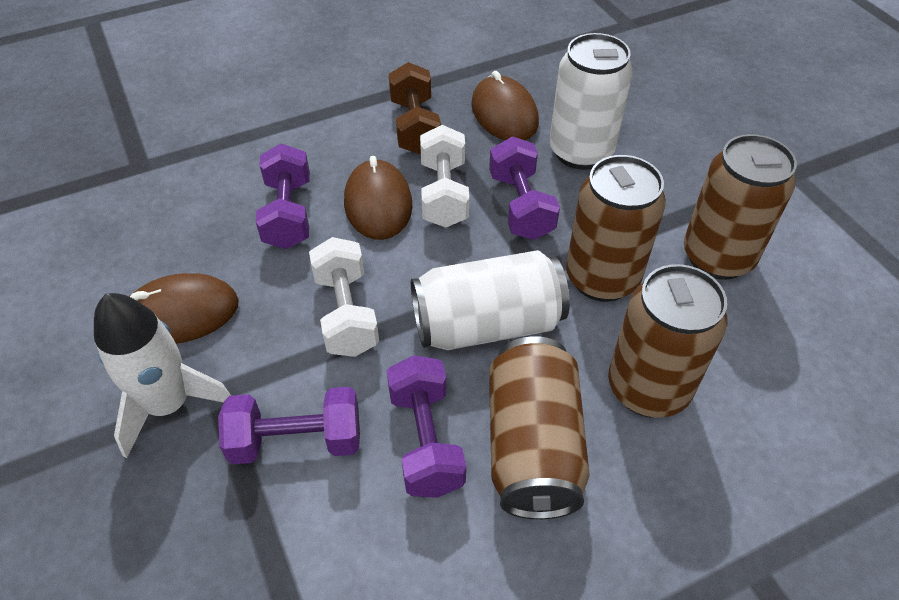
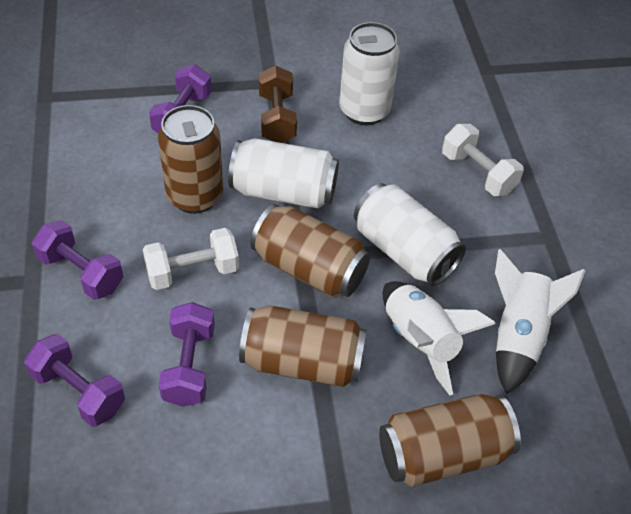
brown mouse: [129,273,239,344] [344,156,413,240] [471,71,539,140] = 3 -> none = 0
white can: [411,250,570,350] [550,33,633,170] = 2 -> [228,138,339,209] [339,22,400,125] [354,183,466,286] = 3
white rocket: [94,293,231,458] = 1 -> [383,281,496,395] [495,249,586,394] = 2

